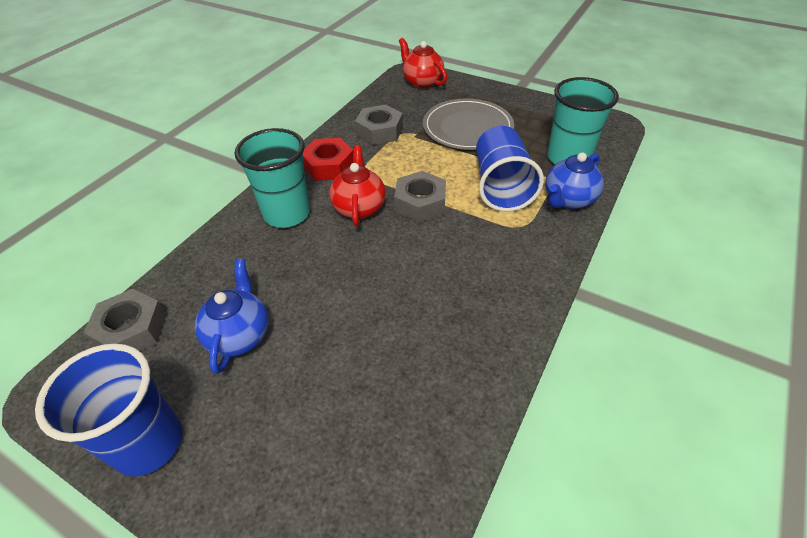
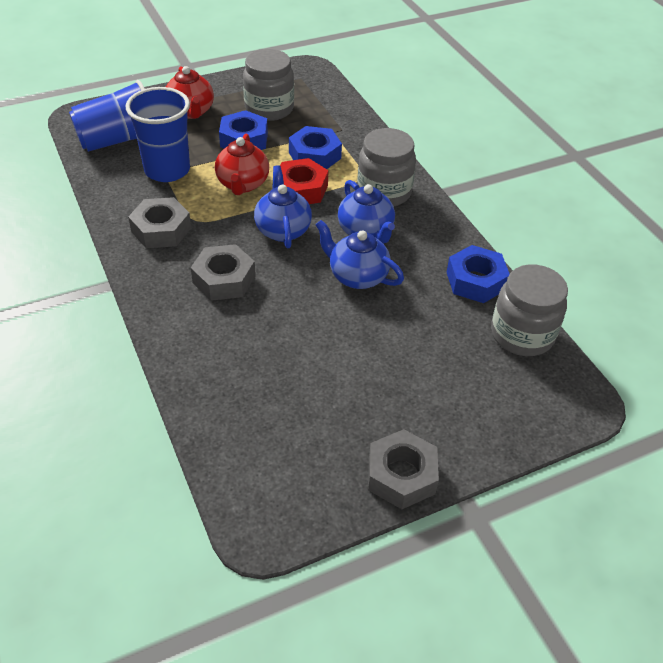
blue nut: none = 0 -> [219,110,268,150] [289,126,342,169] [447,245,510,303] = 3
blue teapot: [195,259,269,374] [545,152,604,209] = 2 -> [254,165,312,248] [316,220,404,289] [338,180,395,244] = 3
grey jar: none = 0 -> [243,49,294,121] [357,128,416,206] [491,264,568,356] = 3
grey plate: [423,99,514,150] = 1 -> none = 0
turquoise cup: [234,128,310,228] [547,77,619,164] = 2 -> none = 0

